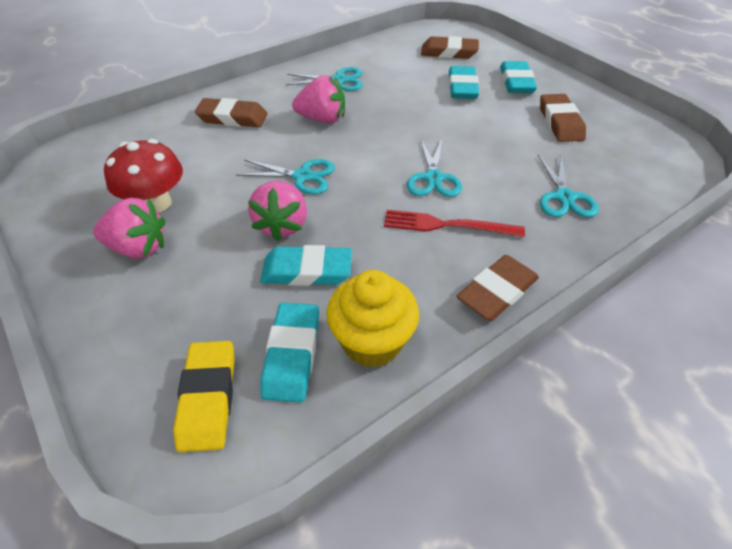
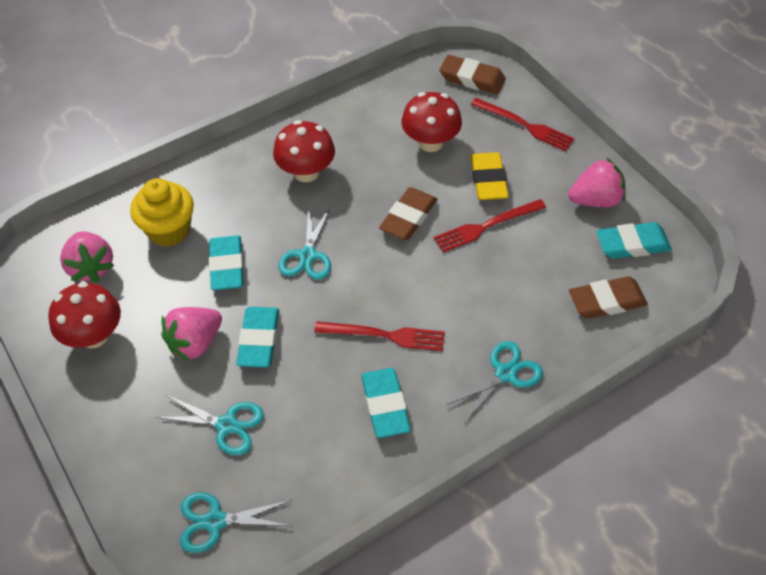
brown eraser: [195,98,268,127] [421,36,479,59] [457,255,539,321] [540,94,586,142] = 4 -> [379,187,437,240] [439,55,506,94] [569,276,648,319] = 3
red fork: [384,210,525,237] = 1 -> [314,321,445,351] [434,199,546,252] [471,98,575,151] = 3
red mushroom: [104,139,183,213] = 1 -> [48,282,121,349] [273,120,335,182] [401,92,462,152] = 3

